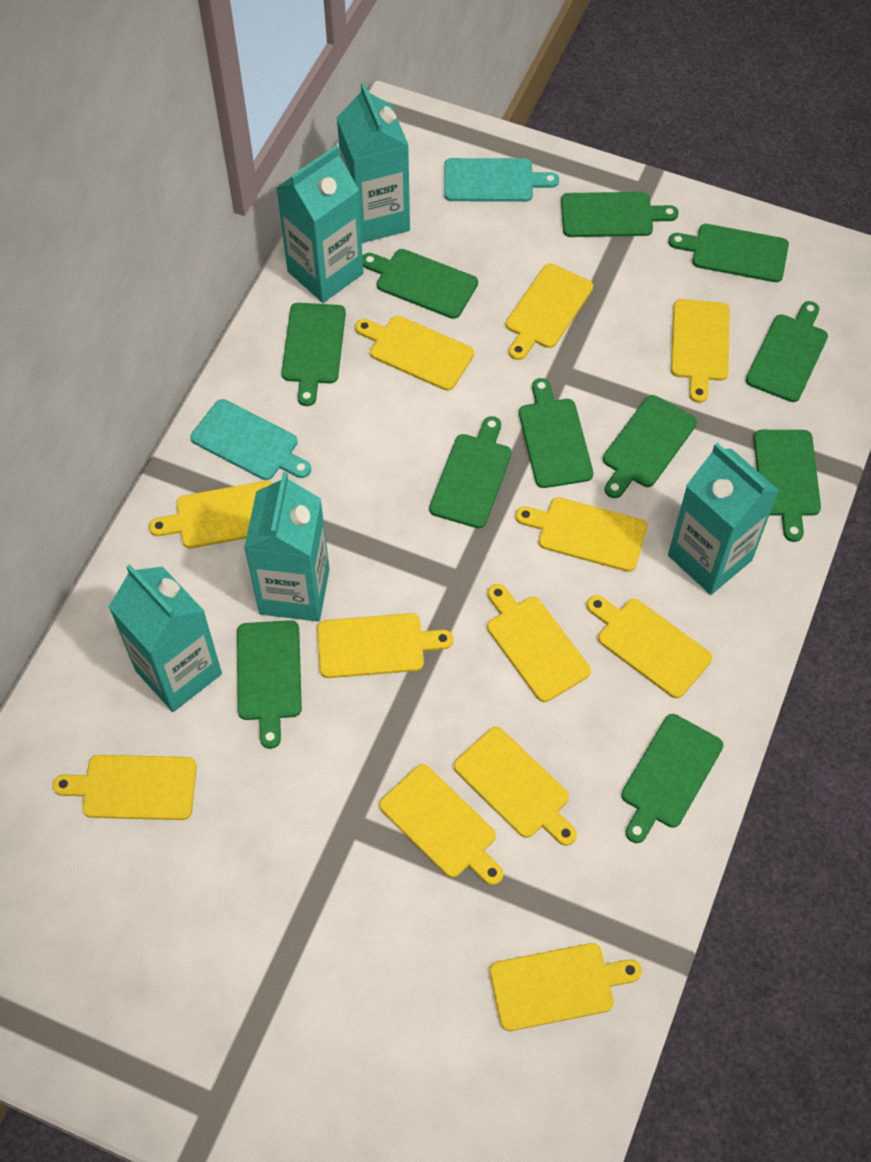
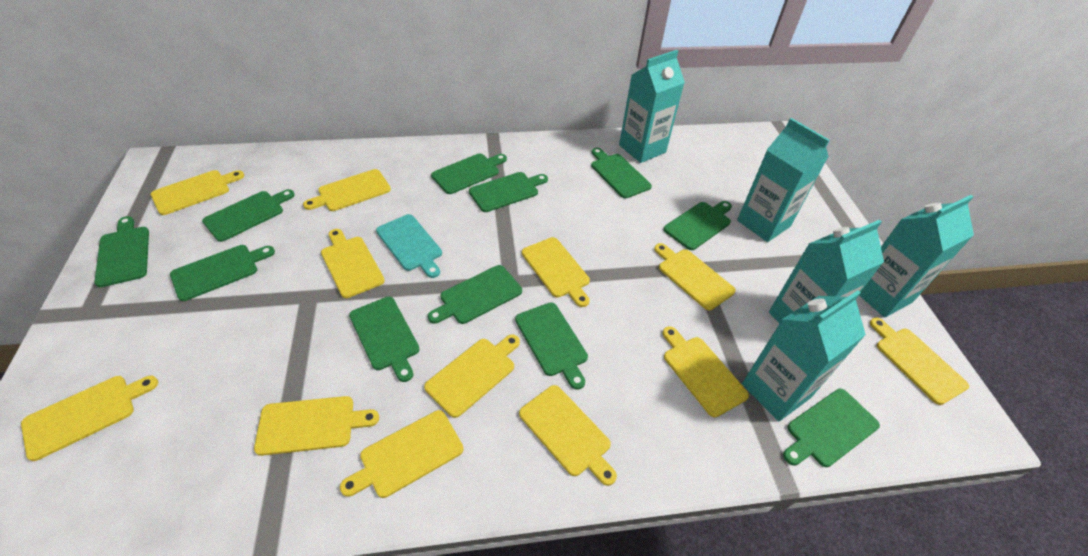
turquoise cutting board: [191,399,311,480] [444,158,559,202] = 2 -> [376,214,442,278] = 1

